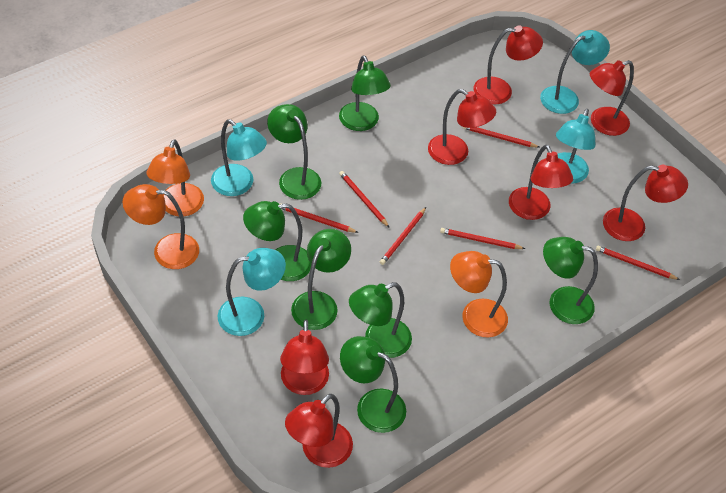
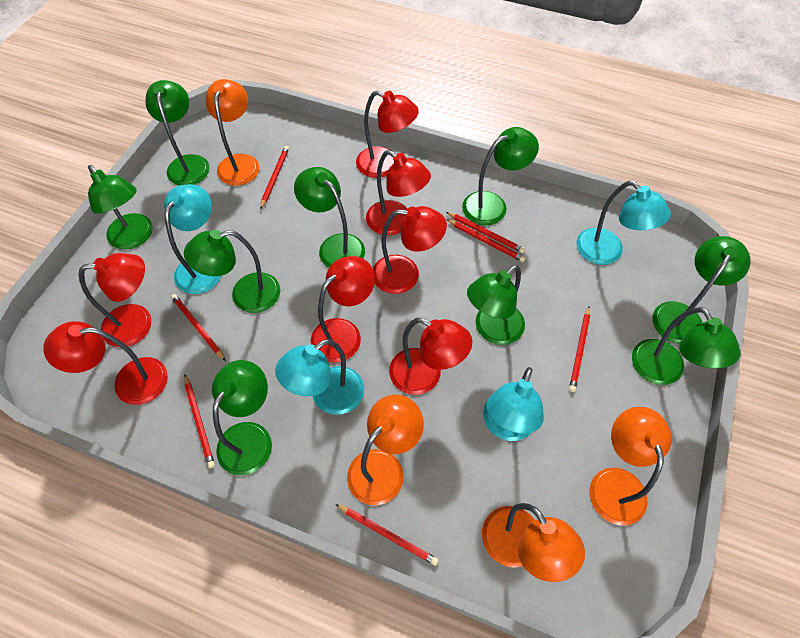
green lamp: [243,201,311,281] [267,104,321,200] [291,229,351,330] [339,55,391,131] [340,336,406,433] [349,282,412,358] [543,237,598,324] = 7 -> [88,165,153,249] [145,80,210,186] [184,230,280,313] [212,360,272,475] [294,167,365,268] [462,127,539,225] [467,265,525,345] [632,307,741,385] [653,236,751,344] = 9
orange lamp: [122,184,199,269] [147,139,204,216] [450,251,508,338] = 3 -> [206,79,259,186] [347,395,424,505] [482,503,585,582] [589,407,672,526] = 4
red pencil: [280,203,358,233] [339,171,390,228] [380,207,426,265] [440,228,525,249] [463,127,539,148] [596,246,680,280] = 6 -> [171,294,226,361] [184,375,215,468] [260,146,289,210] [335,504,439,566] [446,212,525,253] [446,219,525,262] [569,307,590,392] = 7

